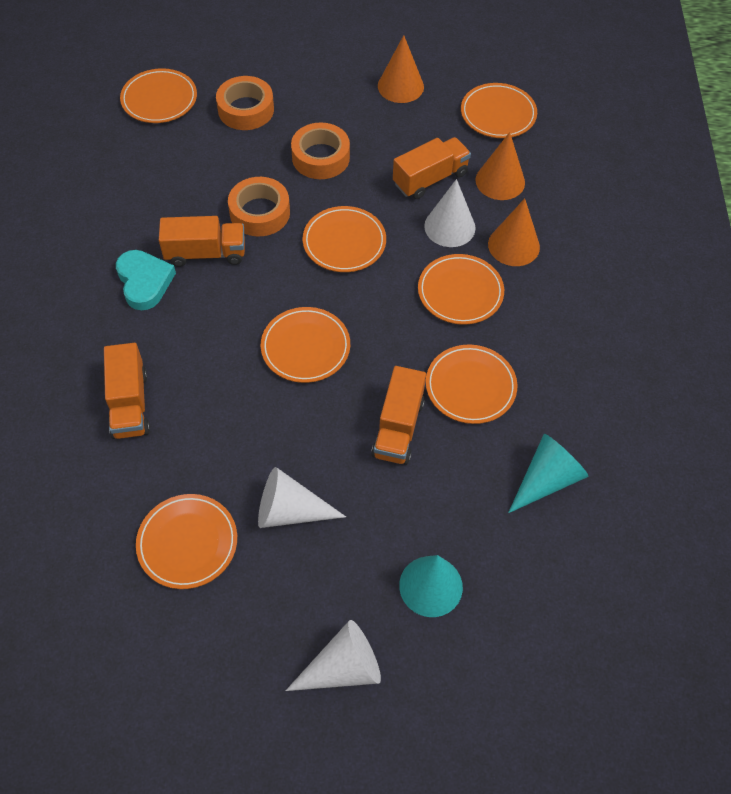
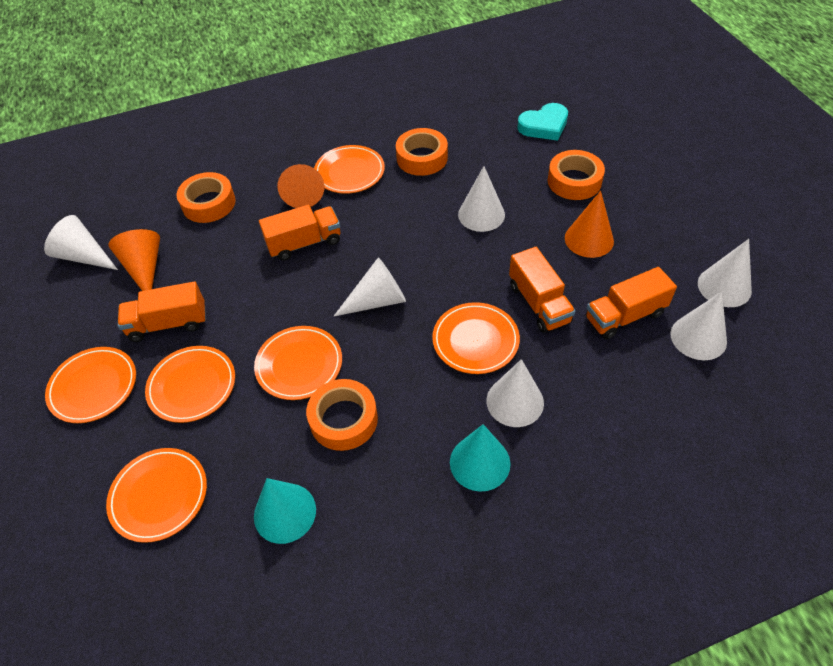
orange plate: [120,68,197,123] [136,494,237,589] [261,307,350,383] [303,206,386,272] [418,254,504,325] [426,345,517,424] [461,83,537,138] = 7 -> [45,347,136,423] [106,448,207,543] [145,346,235,423] [254,326,342,400] [314,145,385,194] [432,302,520,374] = 6
orange tape: [216,76,274,130] [228,177,290,236] [291,122,350,179] = 3 -> [176,172,236,223] [306,379,378,451] [396,128,448,176] [548,150,605,200] = 4
white cone: [258,467,346,528] [285,620,381,691] [424,179,476,247] = 3 -> [44,215,118,270] [334,257,406,316] [458,166,505,232] [486,359,544,427] [670,292,727,360] [698,239,752,307] = 6

